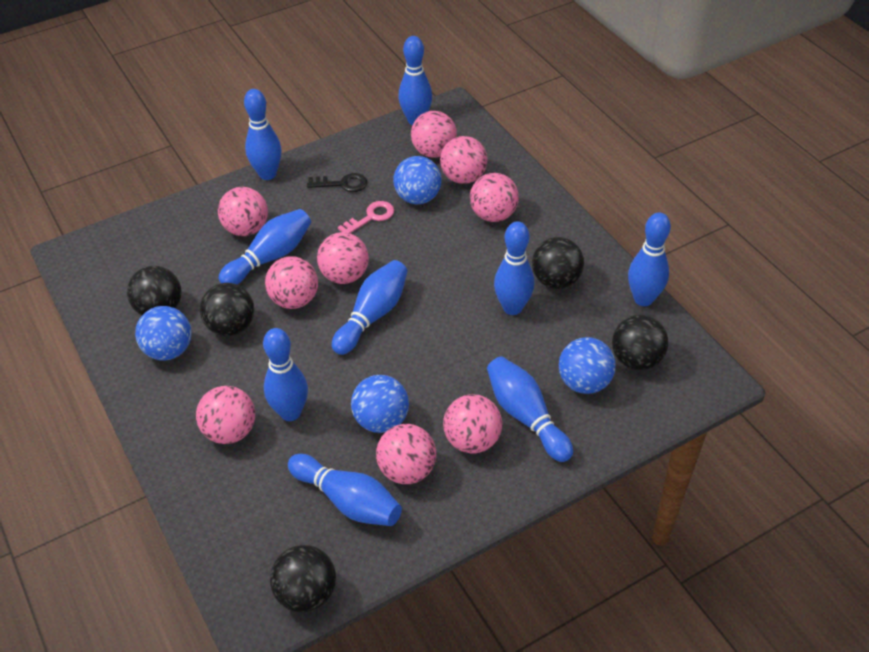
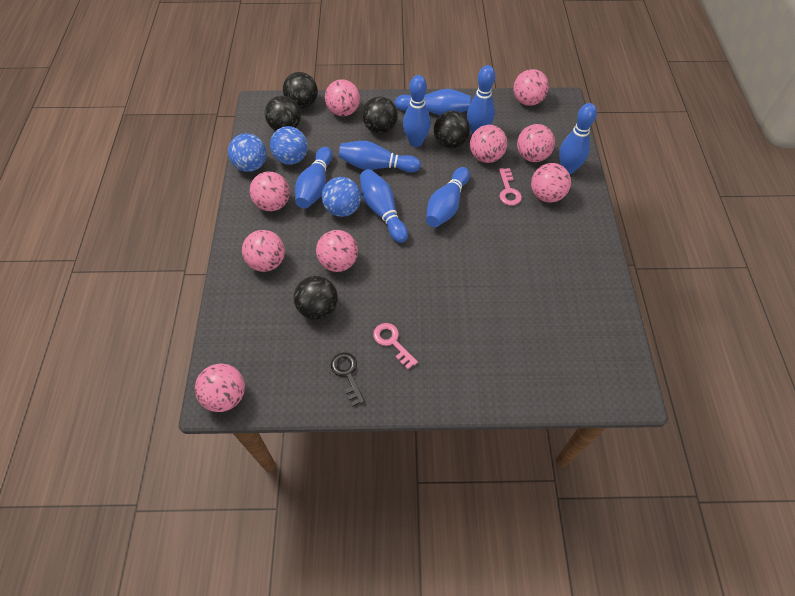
blue ball: [135,306,191,361] [351,375,409,433] [393,156,442,204] [559,337,616,394] = 4 -> [228,133,267,172] [270,126,308,165] [322,177,361,217] = 3
blue bowling pin: [219,209,311,284] [244,89,281,180] [263,328,308,421] [288,454,402,526] [332,260,408,355] [398,36,432,125] [487,356,573,462] [494,221,534,315] [628,212,671,306] = 9 -> [295,147,332,209] [339,141,421,173] [360,169,408,243] [395,89,471,115] [403,75,431,147] [426,167,470,227] [467,65,495,135] [559,103,597,174] = 8
pink key: [338,201,394,233] = 1 -> [373,323,418,369] [499,168,522,205] = 2

